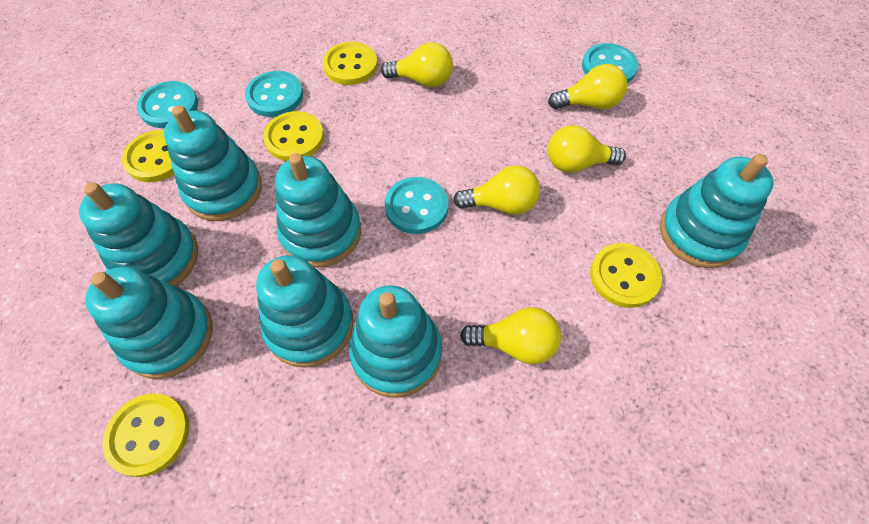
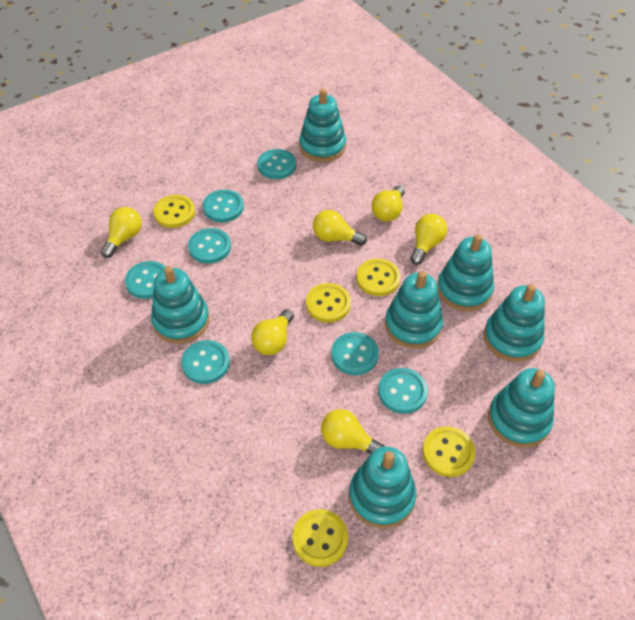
turquoise button: [137,81,198,128] [245,71,303,117] [385,177,449,234] [582,43,638,83] = 4 -> [125,261,165,299] [181,340,230,384] [188,228,231,264] [203,190,244,222] [257,149,296,179] [331,332,379,375] [378,368,428,414] = 7
yellow light bulb: [381,42,453,87] [453,165,540,215] [460,307,561,364] [548,64,627,109] [548,125,626,173] = 5 -> [101,207,142,258] [251,309,294,355] [313,210,367,246] [321,409,385,454] [371,186,405,222] [411,214,447,265] = 6

